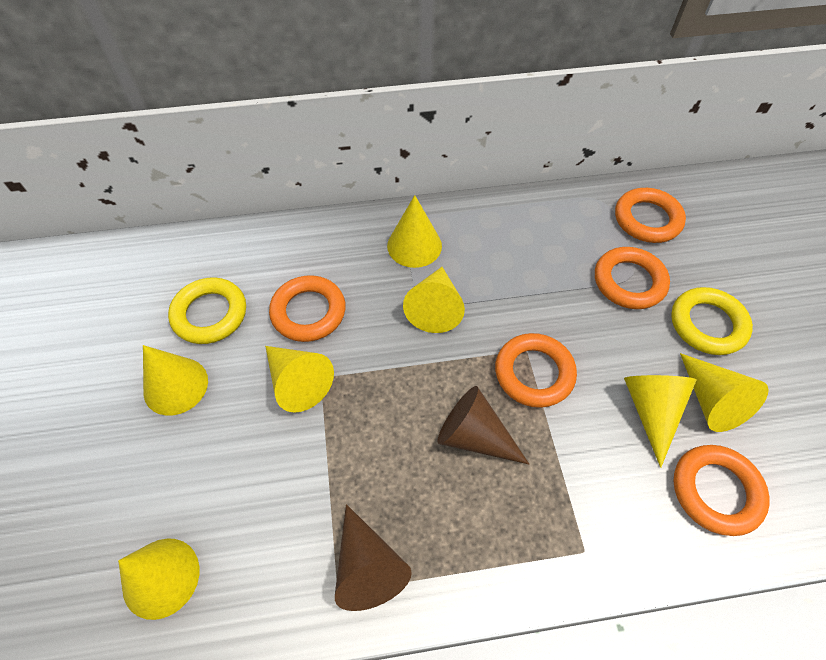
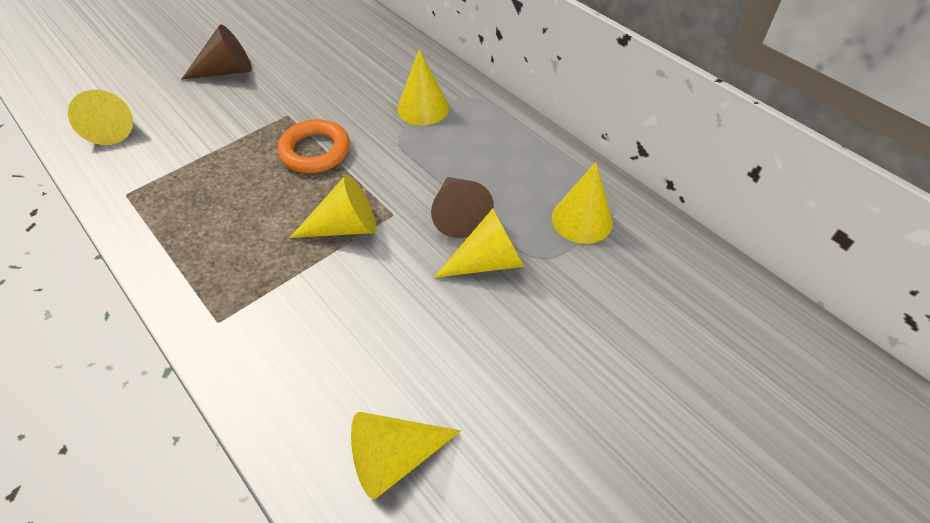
orange ring: [269,275,346,342] [495,333,577,408] [595,247,670,309] [615,188,686,243] [673,445,770,536] = 5 -> [277,119,350,173] = 1
yellow cone: [118,538,200,620] [143,345,208,416] [265,346,334,413] [387,195,442,268] [403,267,465,333] [624,375,697,468] [680,353,769,432] = 7 -> [68,90,133,145] [290,175,376,238] [351,412,461,499] [397,49,449,126] [433,209,524,278] [552,162,613,244] = 6
yellow ring: [168,277,246,344] [671,287,753,355] = 2 -> none = 0

